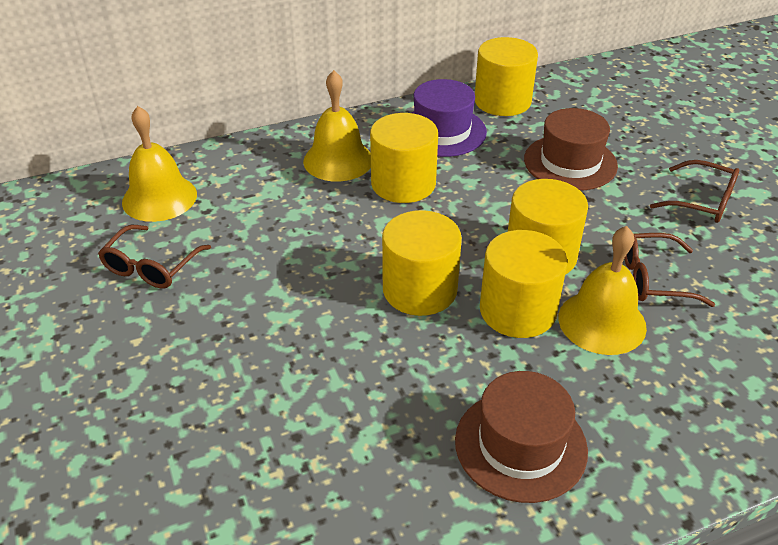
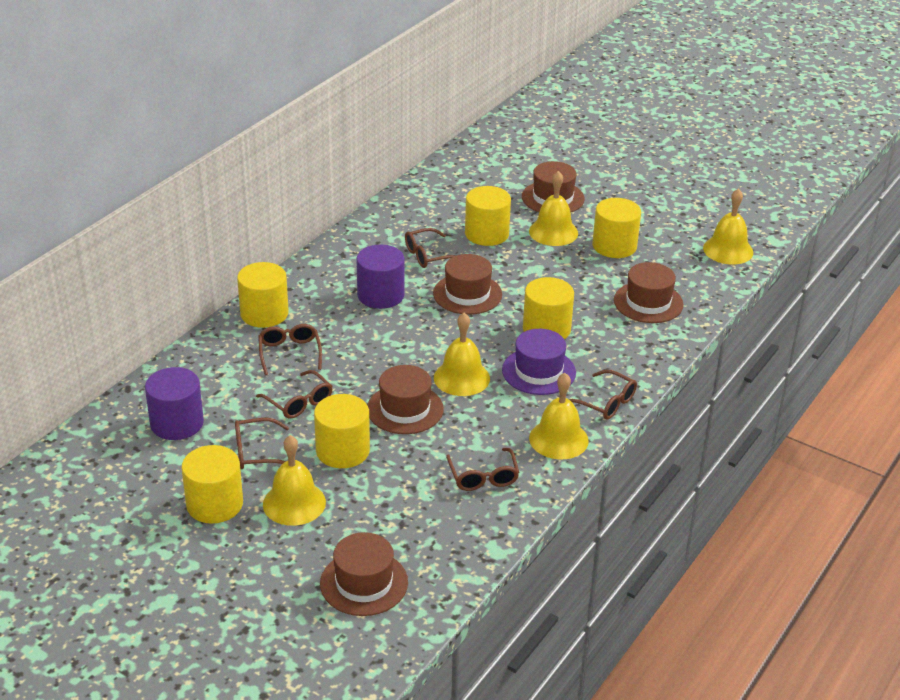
brown glasses: [98,225,211,289] [624,233,715,307] [650,160,739,223] = 3 -> [235,418,289,469] [256,370,333,419] [258,324,322,375] [405,228,457,268] [446,448,519,491] [569,370,637,420] = 6
brown hat: [455,371,588,503] [524,108,618,191] = 2 -> [320,532,408,616] [367,365,444,434] [433,254,502,315] [522,161,585,212] [614,262,684,323] = 5
purple cylinder: none = 0 -> [145,367,204,440] [356,245,405,309] = 2
yellow bell: [122,106,197,222] [303,70,371,181] [558,226,647,355] = 3 -> [263,435,326,526] [434,313,490,396] [529,171,578,246] [529,373,589,459] [703,188,753,264] = 5
yellow cylinder: [370,113,438,203] [382,210,462,316] [475,37,538,116] [480,230,567,338] [508,179,588,275] = 5 -> [181,445,243,523] [237,262,289,328] [314,394,370,468] [465,186,511,246] [523,277,574,339] [592,198,641,258] = 6

